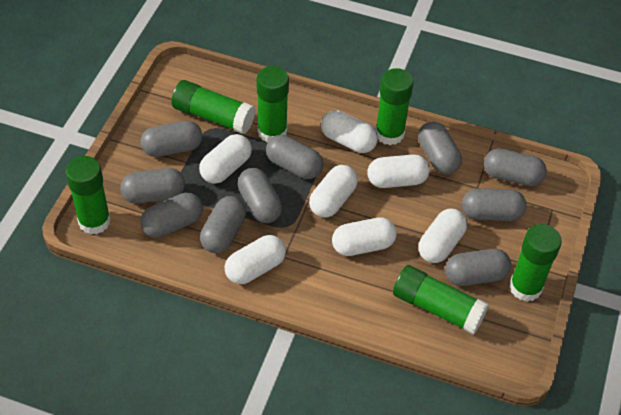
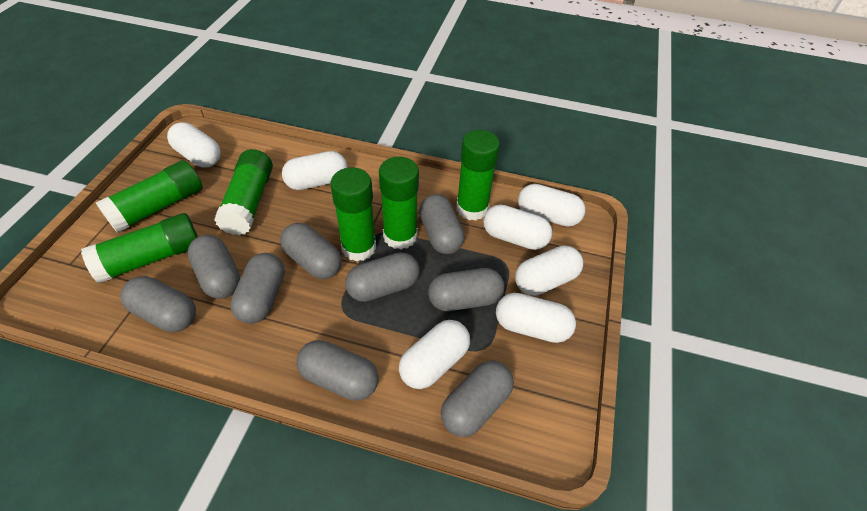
grey capsule: [120,168,185,204] [140,192,203,238] [141,121,203,157] [200,196,246,253] [237,168,282,223] [266,135,323,179] [418,121,462,175] [445,249,511,286] [462,188,527,221] [484,148,547,186] = 10 -> [120,276,196,332] [187,235,240,299] [230,253,284,324] [280,223,342,279] [296,340,378,401] [345,252,420,302] [419,194,465,254] [428,268,505,311] [441,360,514,437] = 9

